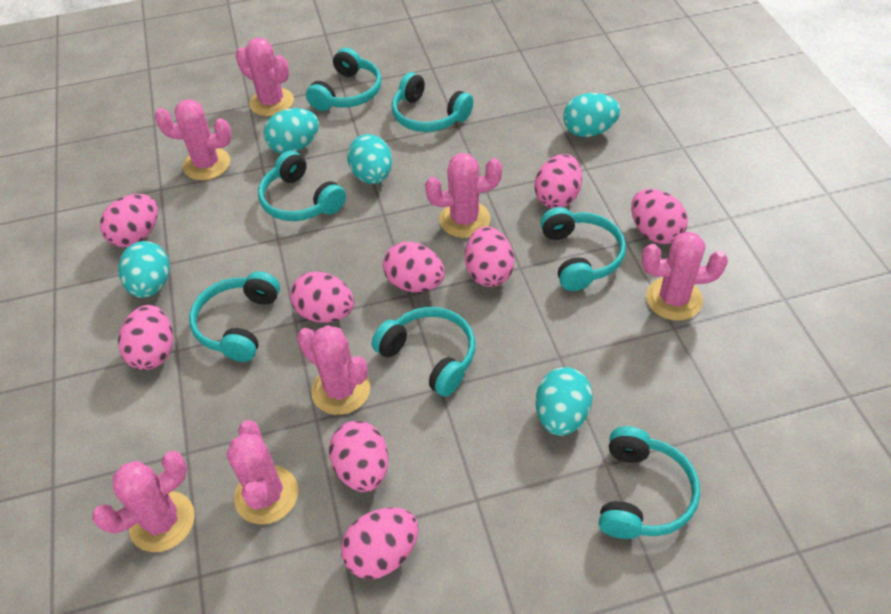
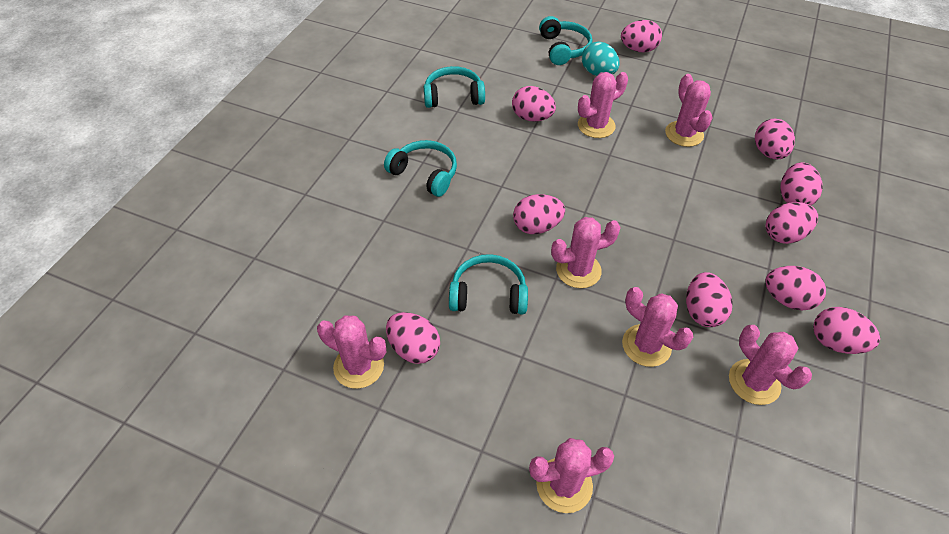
pink egg: [100,194,158,247] [118,305,173,370] [290,272,354,323] [329,421,389,492] [341,507,418,579] [383,242,445,292] [465,226,514,287] [534,154,582,208] [631,189,688,244] = 9 -> [386,312,440,364] [512,86,556,122] [513,194,565,234] [621,20,662,52] [686,272,733,327] [755,119,795,160] [765,266,826,310] [766,202,818,244] [781,162,823,205] [813,307,880,354] = 10
turquoise egg: [118,241,170,298] [264,108,319,154] [347,134,392,184] [536,367,593,436] [563,93,620,137] = 5 -> [582,42,619,76] = 1
turquoise headphones: [189,271,280,362] [258,151,346,221] [306,48,382,111] [372,307,475,397] [392,72,473,132] [540,207,626,291] [599,426,700,539] = 7 -> [384,140,457,197] [424,66,485,108] [449,254,528,314] [539,16,592,65] = 4

